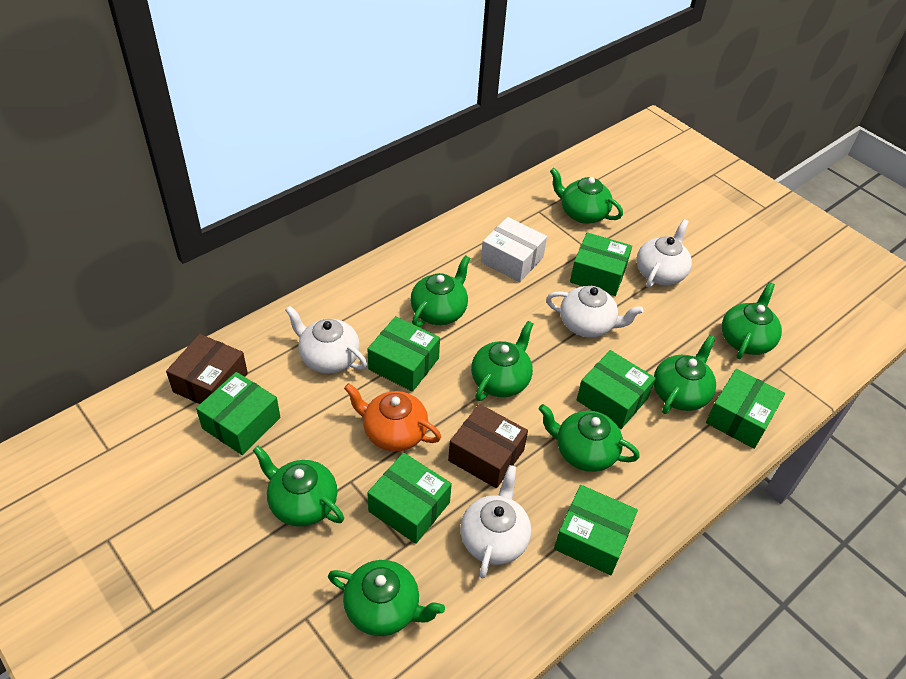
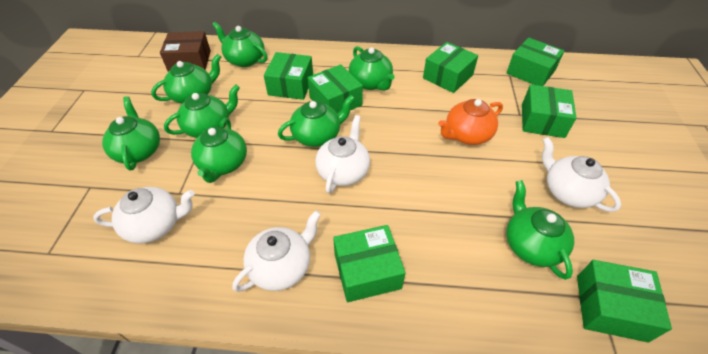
brown box: [166,334,248,404] [448,404,528,488] = 2 -> [160,31,211,72] = 1
white box: [481,217,547,282] = 1 -> none = 0

